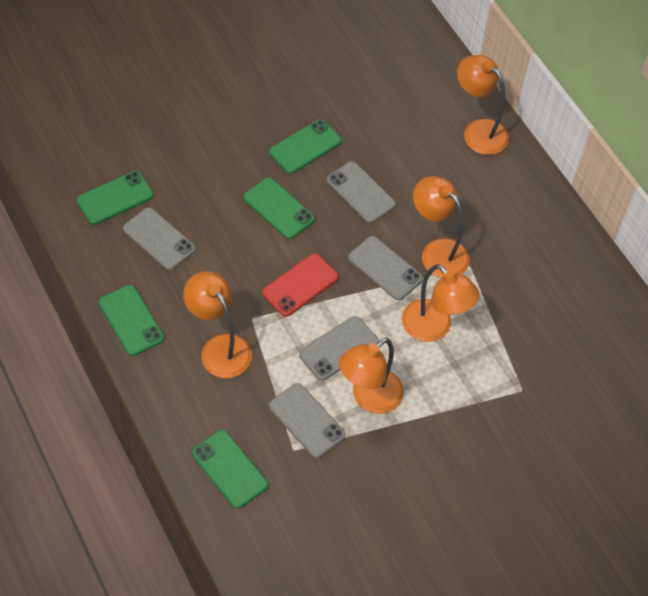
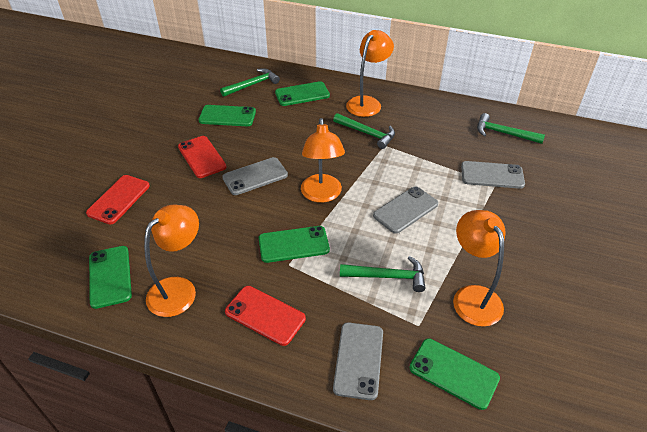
green hammer: none = 0 -> [220,68,280,97] [333,113,395,149] [340,256,426,292] [477,113,545,144] = 4
grey phone: [123,207,196,271] [269,383,346,458] [299,316,379,381] [327,161,396,223] [348,236,423,300] = 5 -> [222,157,288,195] [333,322,383,400] [373,186,438,234] [461,161,525,189] = 4
orange lamp: [183,271,252,378] [339,338,404,414] [402,264,480,342] [413,176,470,278] [457,55,509,155] = 5 -> [144,205,199,317] [301,118,345,203] [346,30,394,117] [453,210,506,327] = 4
red phone: [262,254,339,317] = 1 -> [86,175,150,224] [178,136,226,178] [225,286,306,346] = 3

